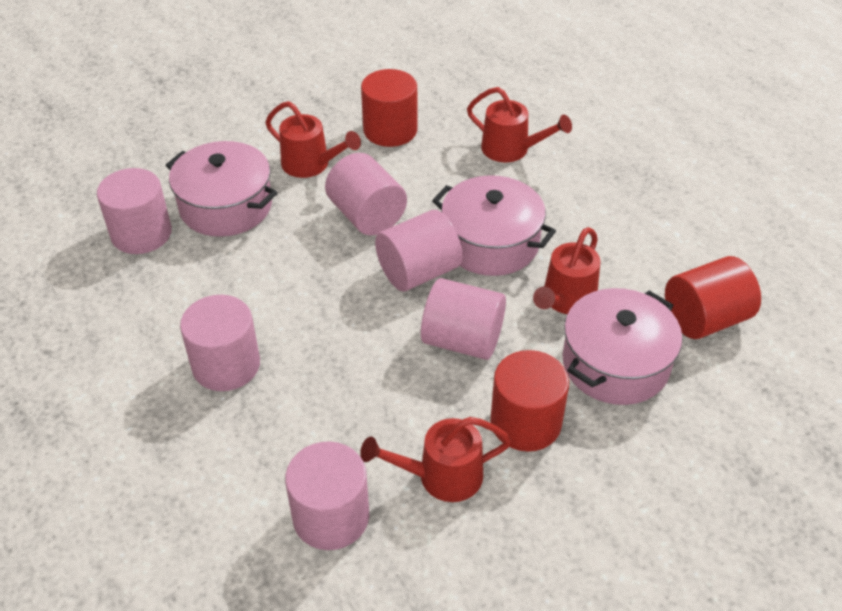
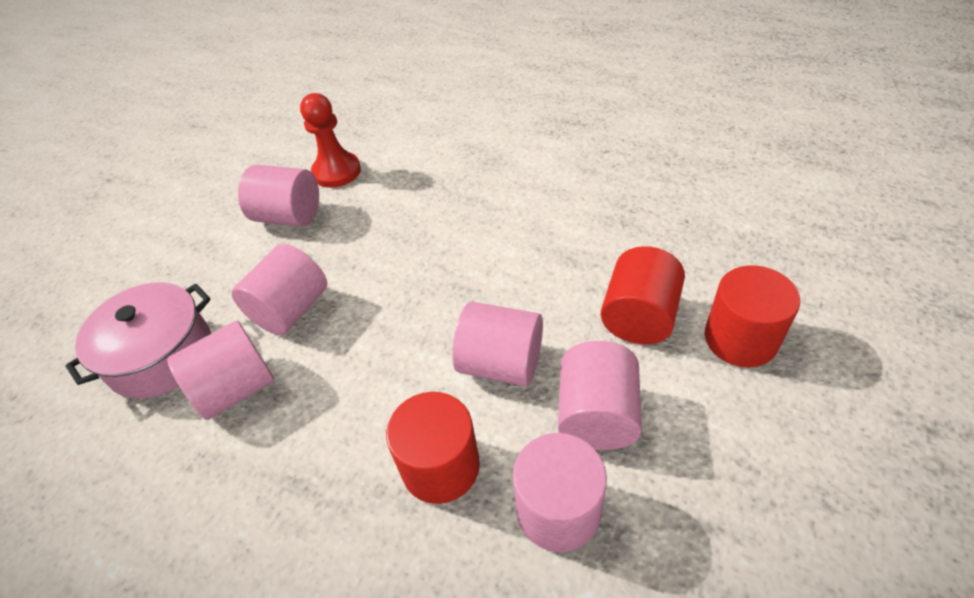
pink pot: [166,141,277,237] [432,175,556,276] [562,288,682,405] = 3 -> [65,282,211,399] = 1
red pawn: none = 0 -> [300,93,361,188] = 1
red watering can: [265,101,361,178] [360,417,512,502] [467,87,572,162] [533,227,601,314] = 4 -> none = 0

